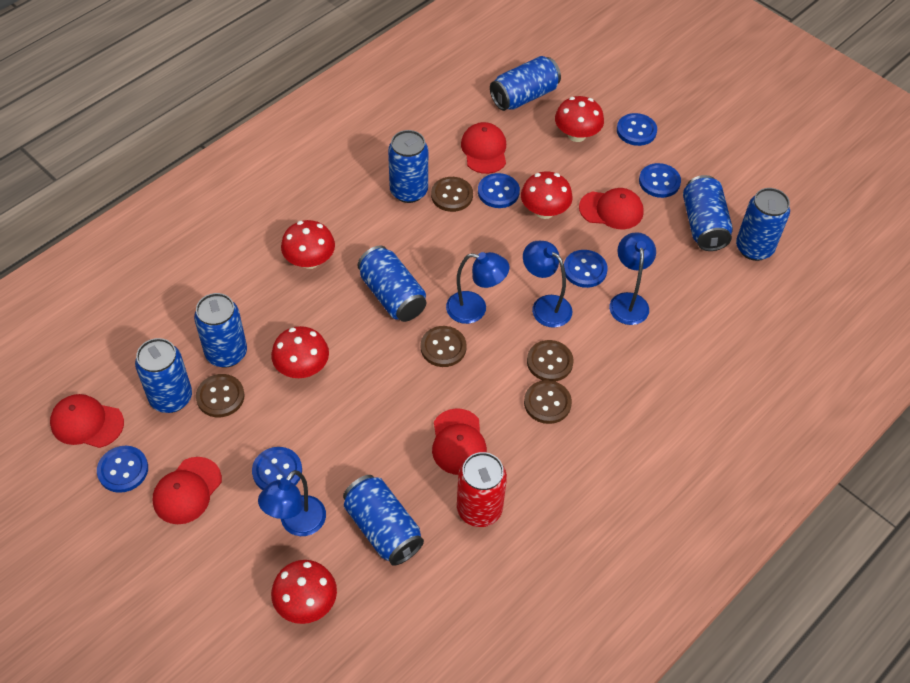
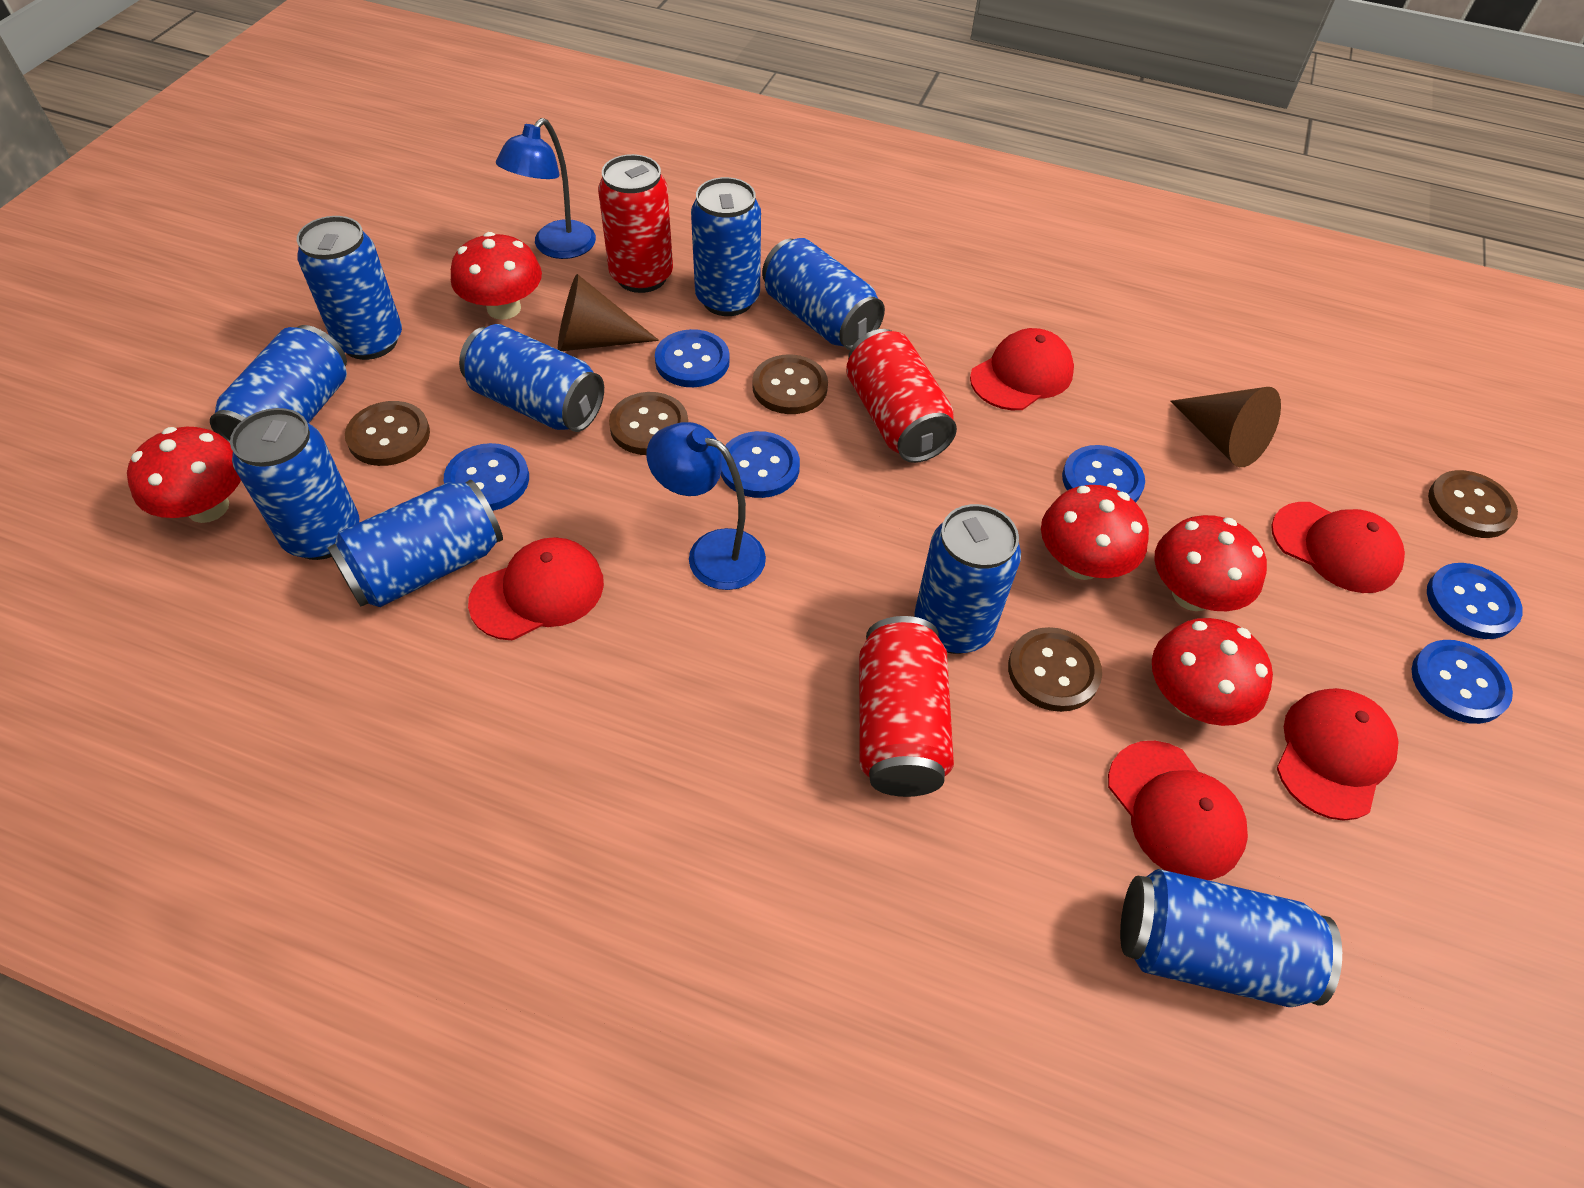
blue can: [135,338,192,413] [194,293,247,368] [343,475,424,566] [358,246,426,322] [388,130,428,203] [490,56,561,111] [683,175,733,251] [736,188,790,261] = 8 -> [210,325,347,443] [230,408,359,560] [297,216,402,360] [328,479,503,607] [459,324,604,432] [691,177,761,316] [762,238,885,350] [914,504,1021,654] [1120,869,1342,1007] = 9
blue lamp: [258,470,326,536] [446,252,510,324] [523,241,572,328] [609,232,656,325] = 4 -> [496,118,596,259] [647,422,766,590] = 2
brown cone: none = 0 -> [558,274,659,351] [1170,387,1281,467] = 2
red can: [457,452,507,527] = 1 -> [598,154,673,293] [846,329,957,463] [859,616,954,797] = 3

